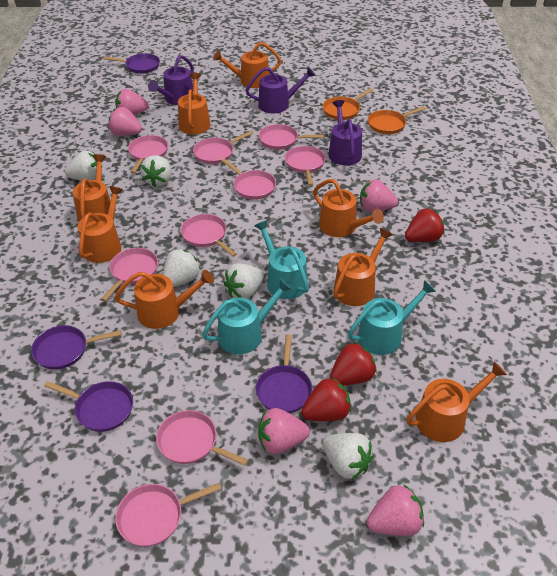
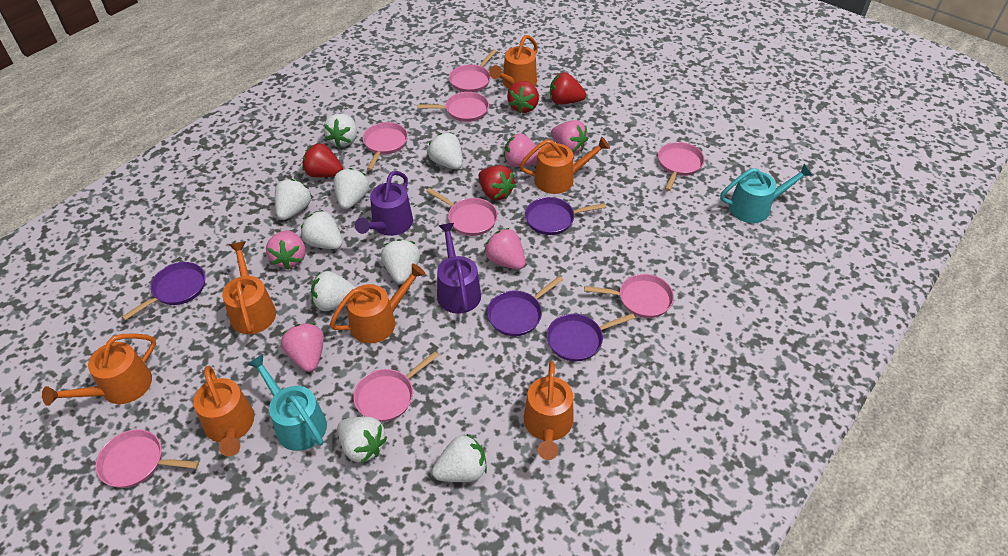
orange pan: [323,88,373,120] [368,106,426,134] = 2 -> none = 0
orange watering can: [73,154,111,222] [78,186,123,263] [115,270,214,329] [178,73,211,134] [213,42,281,88] [313,179,384,237] [333,228,393,306] [406,361,507,442] = 8 -> [42,333,156,406] [193,366,254,456] [222,242,276,334] [330,263,425,343] [489,35,538,89] [520,137,610,194] [524,361,573,460] = 7
pink pan: [101,248,158,302] [115,483,221,547] [128,135,168,174] [156,410,249,466] [181,214,237,257] [193,130,253,164] [221,158,276,199] [259,124,324,150] [285,146,326,186] = 9 -> [96,429,199,488] [353,352,439,422] [363,122,408,171] [417,92,489,122] [426,188,498,236] [449,49,497,92] [584,274,674,318] [658,142,705,191] = 8
purple watering can: [148,55,194,105] [246,67,316,113] [328,100,362,165] = 3 -> [355,171,413,236] [437,223,481,314] = 2
red strawberry: [301,377,351,421] [330,342,377,386] [405,208,444,242] = 3 -> [302,143,343,177] [479,165,516,200] [507,81,539,114] [550,73,586,105] = 4
turquoise watering can: [202,278,292,354] [254,220,309,299] [348,280,436,355] = 3 -> [247,354,327,451] [720,164,813,223] = 2
white strawberry: [65,151,97,181] [140,155,172,187] [163,249,201,287] [223,263,264,299] [322,433,374,479] = 5 -> [275,179,312,220] [301,210,343,249] [311,271,356,311] [324,114,357,147] [334,168,369,209] [337,417,387,463] [381,239,420,284] [428,132,463,169] [432,434,487,482] = 9

